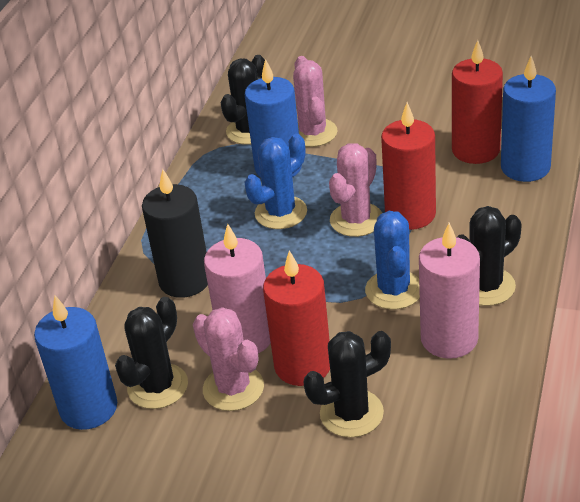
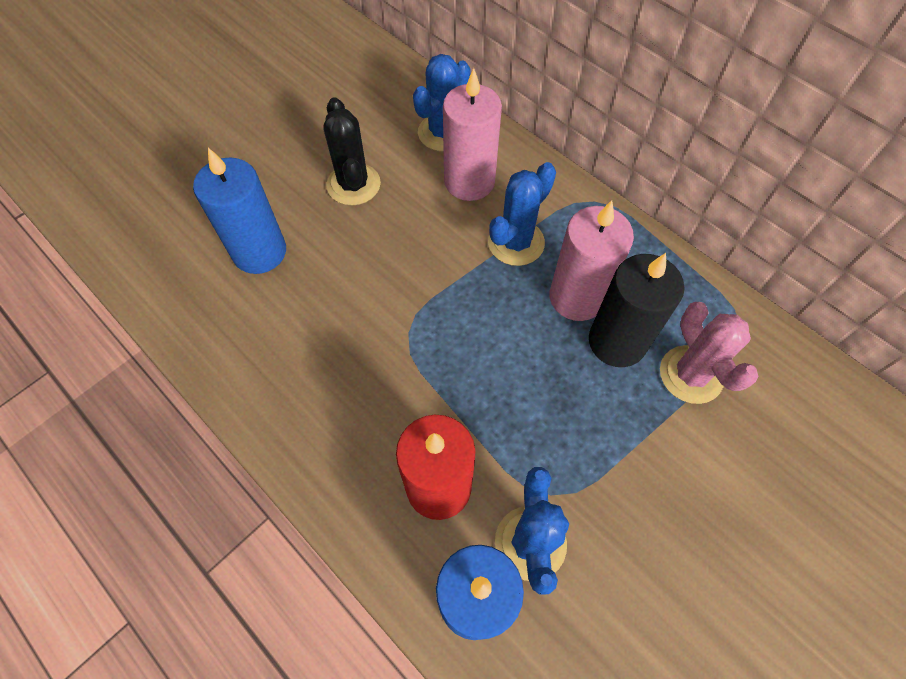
black cactus: [115,297,188,409] [220,55,265,145] [303,331,391,438] [457,206,522,306] = 4 -> [324,97,381,205] = 1
blue cactus: [244,134,307,229] [365,211,420,310] = 2 -> [413,54,471,151] [488,162,556,266] [495,467,569,595] = 3
blue candle: [34,296,117,430] [245,59,302,177] [501,56,556,182] = 3 -> [193,148,286,274] [436,545,524,640] = 2
pink cactus: [193,307,264,411] [293,56,338,147] [329,143,382,237] = 3 -> [660,302,758,404] = 1
red candle: [263,250,330,386] [381,102,436,230] [452,40,503,164] = 3 -> [396,415,476,520] = 1

